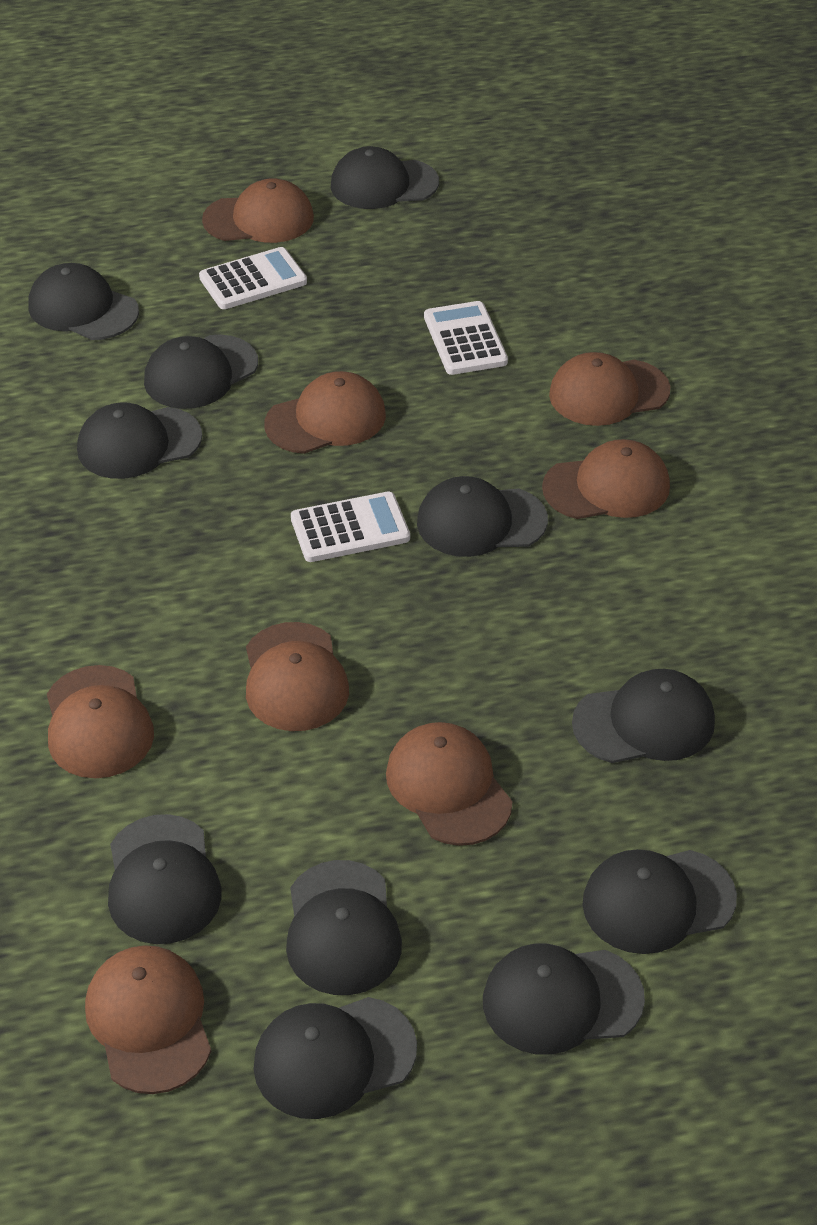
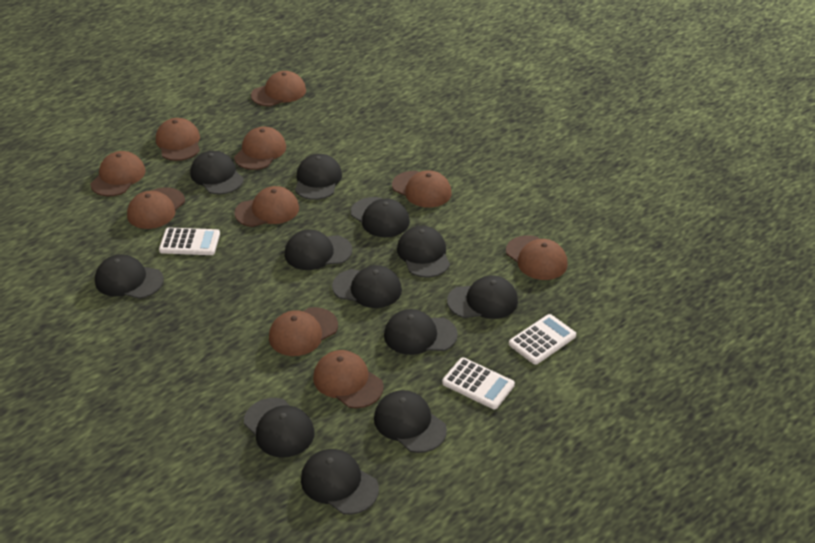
black cap: [28,263,139,340] [77,402,202,479] [108,814,221,944] [144,334,258,409] [253,997,417,1119] [286,860,402,995] [331,146,439,209] [417,476,548,557] [483,944,645,1055] [572,669,715,763] [582,849,737,954] = 11 -> [95,254,164,299] [190,151,244,195] [244,398,314,458] [285,230,352,270] [295,154,342,200] [301,449,379,515] [332,265,402,308] [351,197,410,237] [374,390,447,453] [384,309,458,355] [397,226,450,278] [447,275,518,319] = 12
brown cap: [47,665,154,778] [85,945,211,1094] [202,178,314,243] [246,622,349,731] [264,371,386,454] [386,722,513,846] [542,439,670,519] [549,352,670,426] = 8 -> [91,151,146,196] [127,187,185,229] [156,118,200,161] [234,127,286,170] [234,186,299,227] [251,71,306,106] [269,307,338,356] [313,350,384,408] [392,170,452,208] [506,235,568,280] = 10

